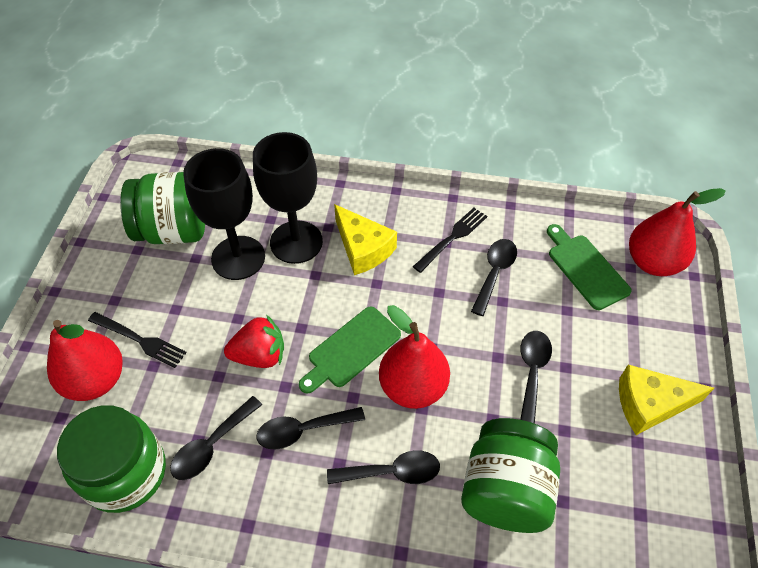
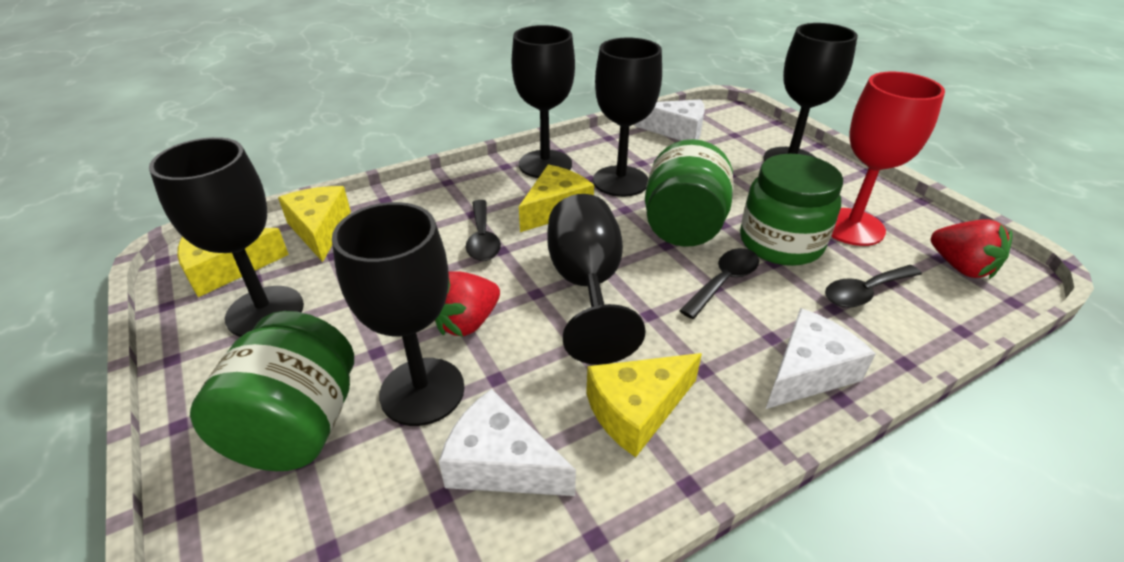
black fork: [88,312,187,368] [413,208,487,273] = 2 -> none = 0
black goblet: [183,148,265,280] [253,132,323,264] = 2 -> [149,137,304,337] [332,202,465,426] [512,25,575,178] [547,194,646,365] [593,38,662,197] [763,23,858,161] = 6
black spoon: [170,396,262,480] [256,407,365,450] [327,450,440,484] [471,239,517,316] [520,331,552,424] = 5 -> [466,200,501,261] [679,248,759,319] [825,265,922,308] = 3
green cutting board: [299,306,401,394] [547,224,632,310] = 2 -> none = 0
red goblet: none = 0 -> [831,72,945,246] = 1
red pear: [47,320,123,401] [379,305,450,409] [629,188,726,276] = 3 -> none = 0
red strawberry: [224,315,284,368] = 1 -> [435,272,500,337] [931,220,1013,279] = 2
white cheese: none = 0 -> [439,389,576,496] [635,99,705,141] [766,308,876,409] = 3
yellow cheese: [334,204,397,275] [619,365,714,435] = 2 -> [177,228,289,297] [278,186,351,262] [519,164,594,232] [586,353,702,457] = 4

